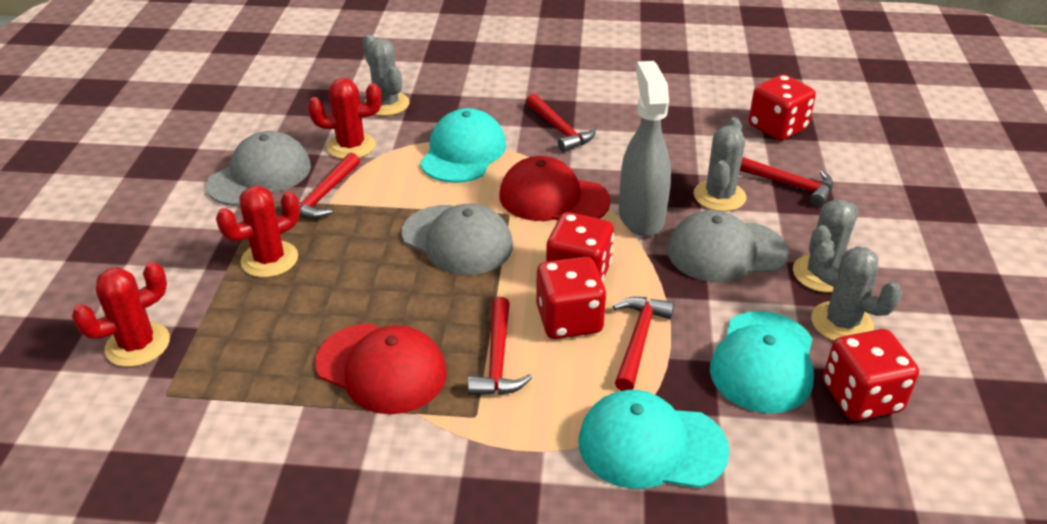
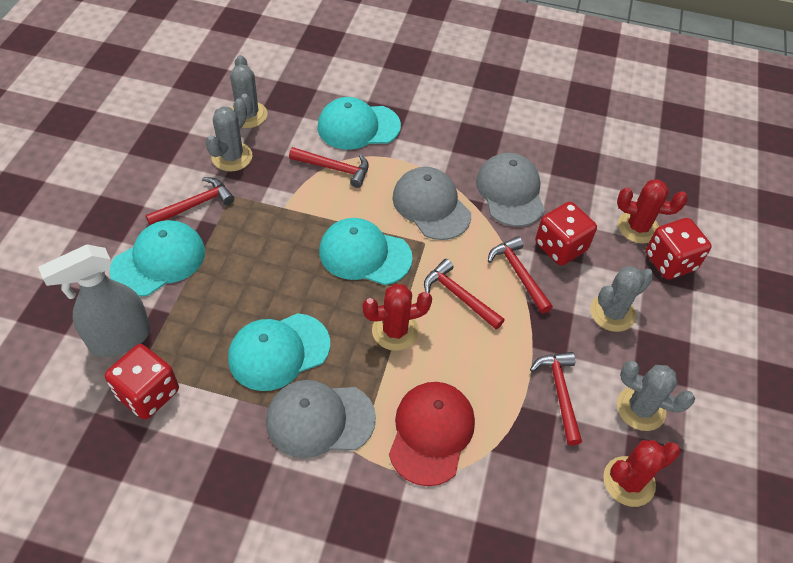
red cap: [315,323,447,414] [499,156,611,221] = 2 -> [389,382,475,486] = 1
red dice: [536,257,606,339] [546,212,614,282] [749,74,816,141] [823,329,919,421] = 4 -> [105,344,179,419] [535,202,597,265] [646,218,712,280] = 3
turquoise cap: [420,108,506,183] [578,390,730,489] [710,311,814,413] = 3 -> [109,220,205,297] [228,313,330,391] [317,97,401,150] [319,218,413,285] = 4

